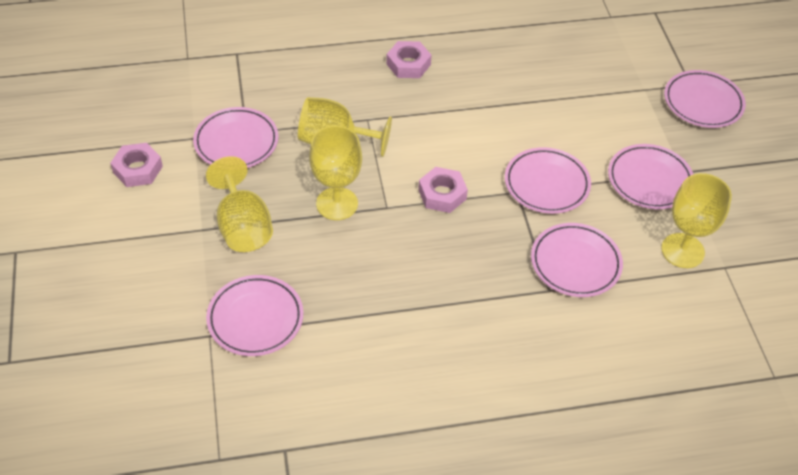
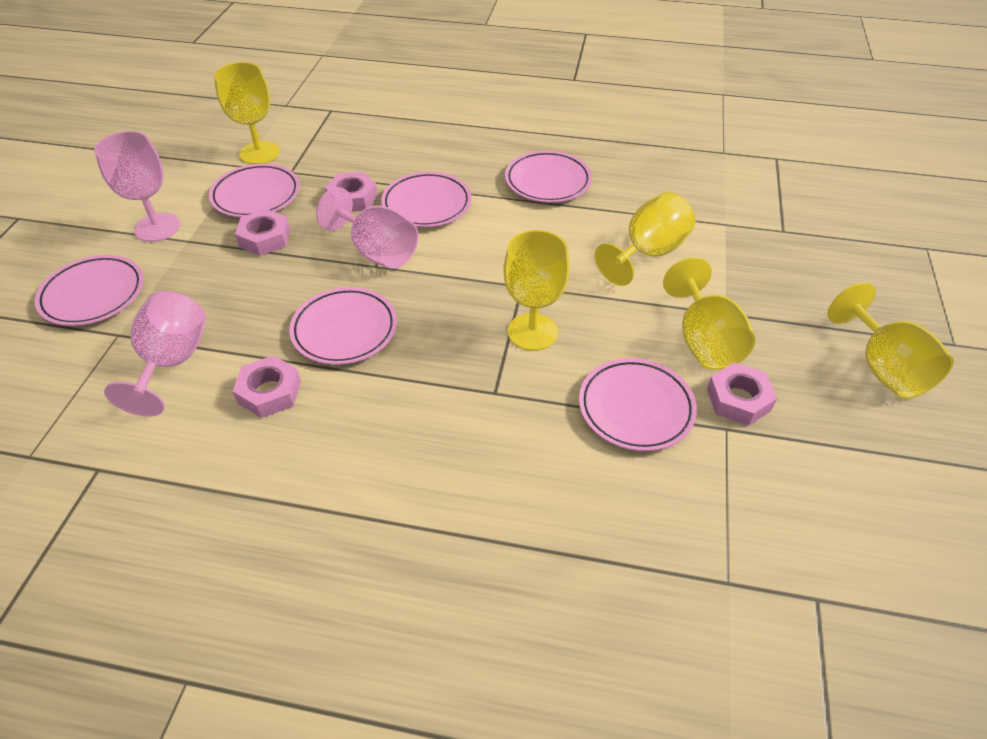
pink goblet: none = 0 -> [94,131,180,242] [104,291,206,417] [316,187,418,269] = 3
pink nut: [110,143,163,187] [386,41,432,78] [418,167,468,213] = 3 -> [232,355,301,418] [235,209,290,256] [325,172,378,212] [707,362,777,426] = 4
yellow goblet: [206,156,273,252] [298,97,392,157] [309,126,362,220] [661,173,732,268] = 4 -> [214,62,280,164] [503,230,570,351] [594,192,695,286] [663,257,755,370] [827,282,954,399] = 5

